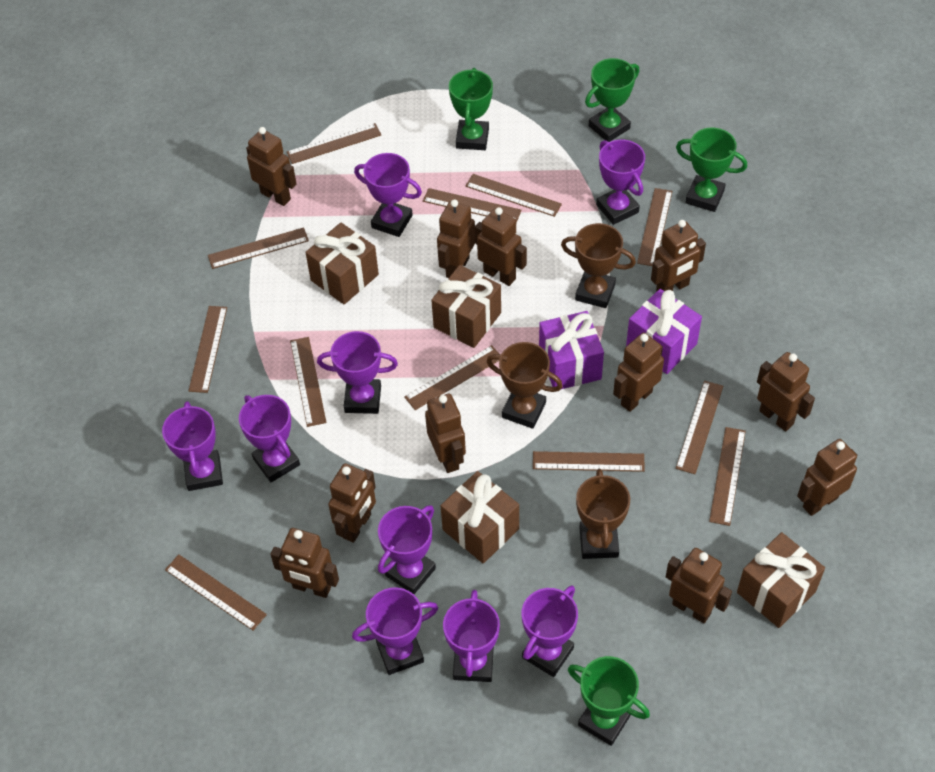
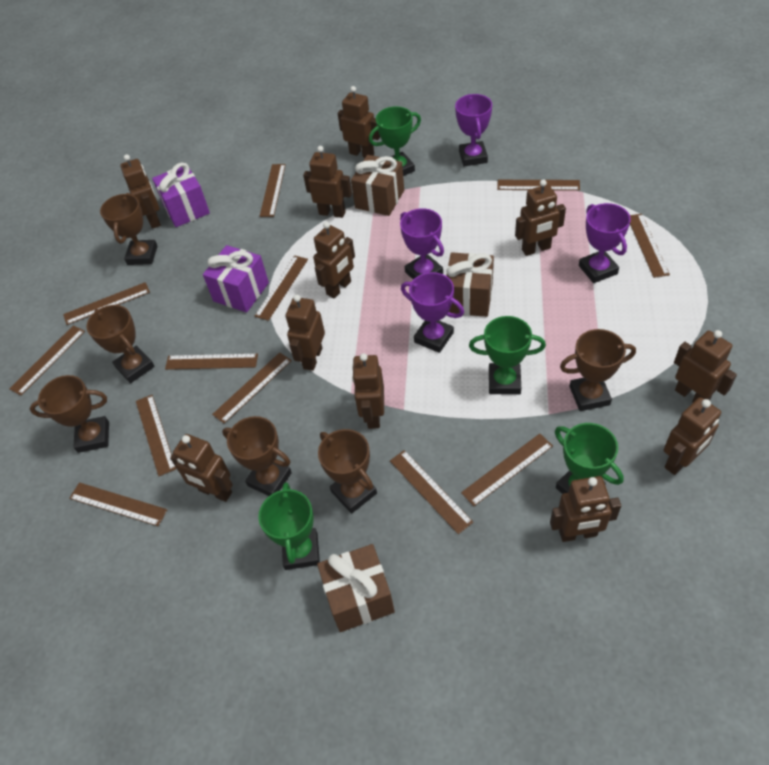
brown gift: [305,223,379,305] [431,265,501,348] [441,471,519,564] [737,532,825,628] = 4 -> [317,544,395,632] [351,155,404,216] [446,252,494,317] = 3
brown trophy: [487,342,563,429] [561,223,636,308] [576,469,630,559] = 3 -> [30,375,109,453] [86,305,155,383] [100,193,158,265] [222,416,292,496] [318,429,377,514] [560,329,636,411] = 6
purple trophy: [162,401,223,491] [239,395,300,482] [317,331,398,414] [352,587,438,675] [354,153,422,237] [378,505,436,594] [443,590,500,682] [522,585,578,677] [596,139,645,225] = 9 -> [400,208,444,280] [401,272,464,353] [455,94,492,166] [579,203,631,283] = 4

